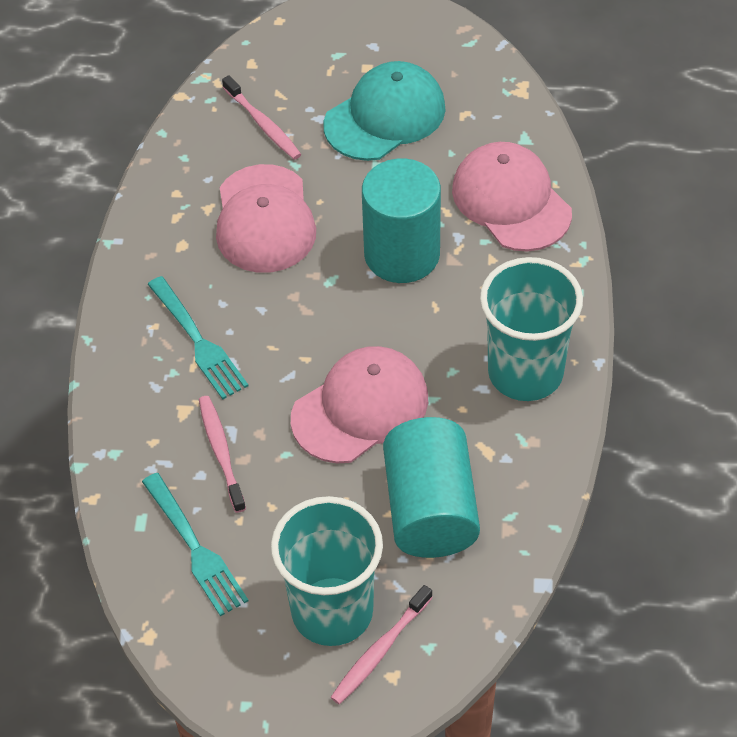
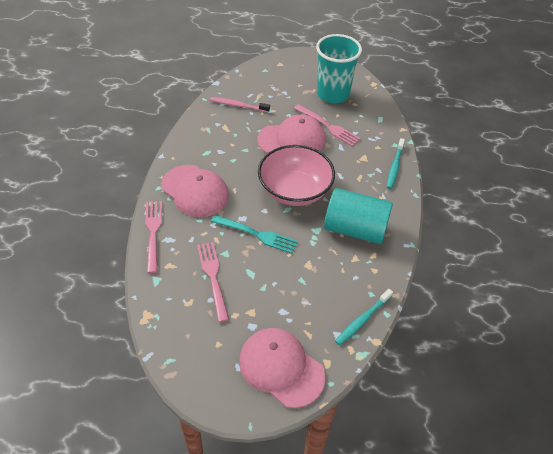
pink bowl: none = 0 -> [258,145,335,206] = 1
pink fork: none = 0 -> [145,201,162,273] [197,242,229,322] [294,104,361,146] = 3
pink toothbrush: [199,396,246,513] [222,75,301,160] [330,585,433,704] = 3 -> [210,97,270,113] = 1
turquoise cap: [323,61,446,161] = 1 -> none = 0
turquoise cup: [271,496,383,646] [480,257,583,401] = 2 -> [316,34,362,103] = 1
turquoise cylinder: [362,158,441,283] [383,417,480,558] = 2 -> [324,188,393,244] = 1
turquoise fork: [142,473,249,616] [147,276,248,399] = 2 -> [211,215,298,254] = 1
turquoise toothbrush: none = 0 -> [335,289,393,345] [387,138,405,189] = 2

